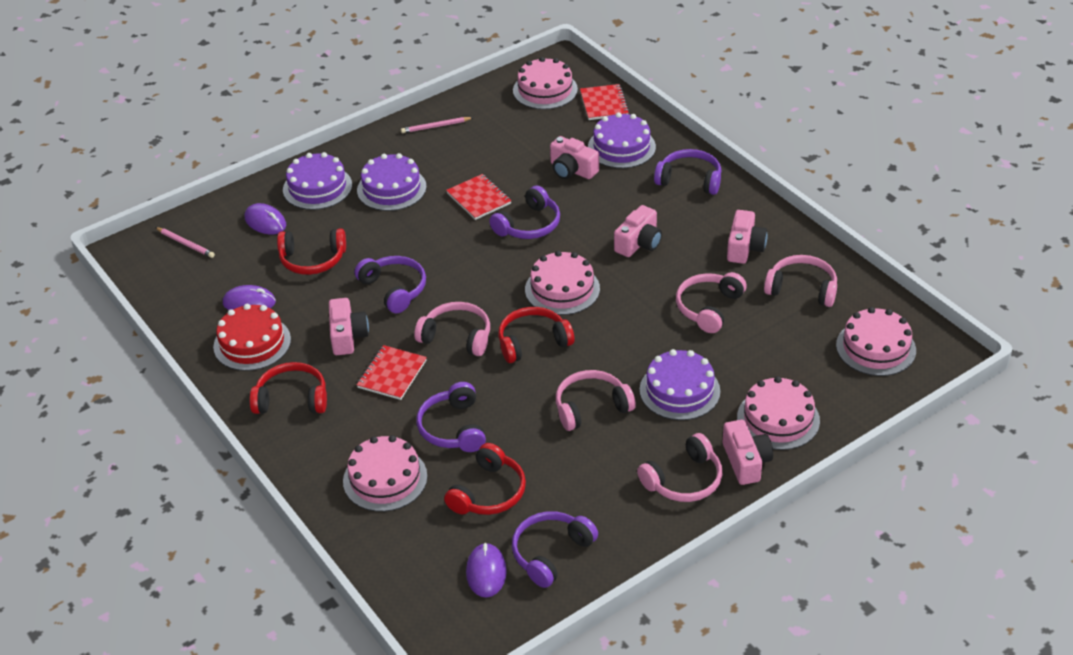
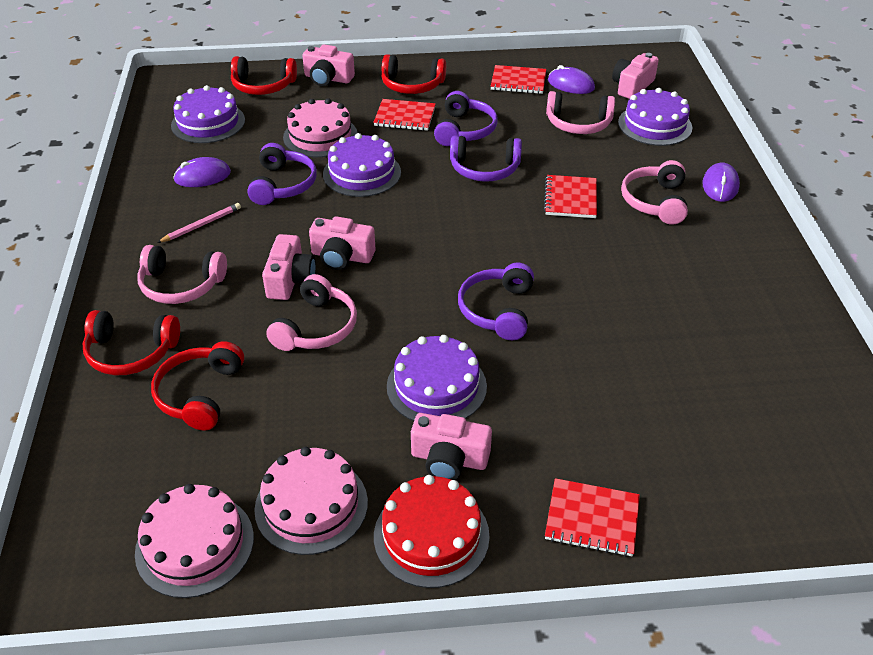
pink cake: [343,435,427,512] [513,57,578,109] [525,251,600,315] [737,376,820,450] [836,307,916,376] = 5 -> [135,484,254,598] [254,447,368,555] [283,98,357,157] = 3
pink headphones: [414,302,490,356] [556,370,636,431] [637,433,722,502] [676,272,747,333] [764,255,837,307] = 5 -> [137,245,227,304] [266,274,357,351] [546,91,615,134] [621,160,688,225] = 4
pink pencil: [155,227,215,258] [401,117,473,133] = 2 -> [157,203,241,243] = 1
purple headphones: [355,256,426,313] [417,382,486,452] [489,185,560,239] [512,511,598,588] [654,149,721,195] = 5 -> [247,143,317,205] [434,91,498,146] [450,135,522,182] [458,263,534,340] = 4
red notebook: [357,345,427,400] [446,174,512,220] [580,84,629,120] = 3 -> [373,99,436,131] [491,65,546,94] [544,175,597,218] [545,478,640,557] = 4

